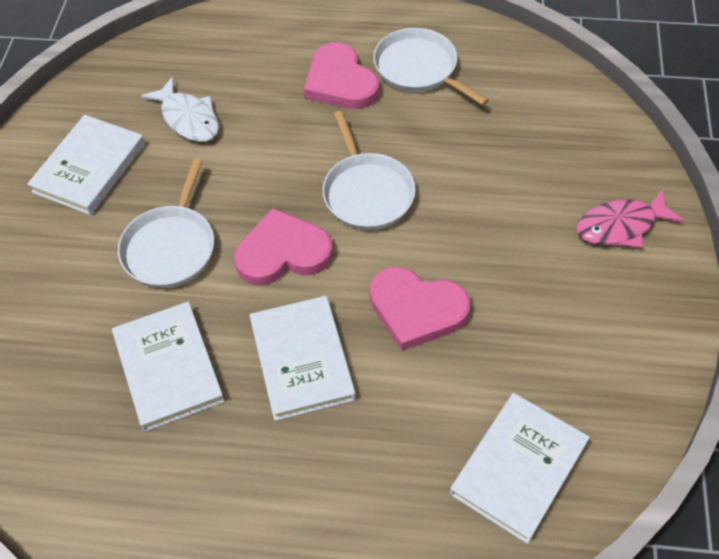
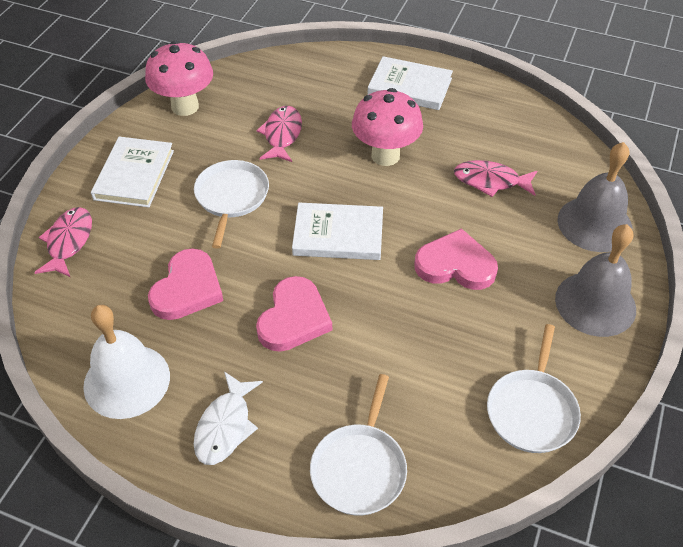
grey bell: none = 0 -> [555,224,636,337] [558,142,632,252] = 2
pink fish: [576,189,684,248] = 1 -> [34,207,92,277] [256,106,302,162] [454,160,537,197] = 3
pink mushroom: none = 0 -> [145,41,213,116] [352,88,423,166] = 2
white bell: none = 0 -> [83,305,170,419] = 1
white book: [27,115,145,215] [112,302,225,432] [249,296,356,421] [450,393,590,544] = 4 -> [91,137,174,207] [292,203,383,260] [367,56,453,110] = 3

